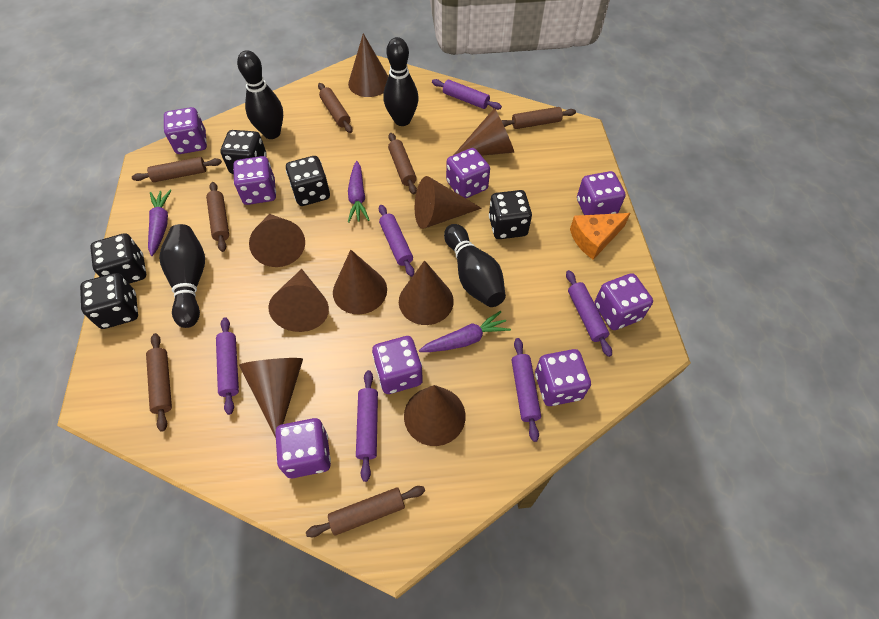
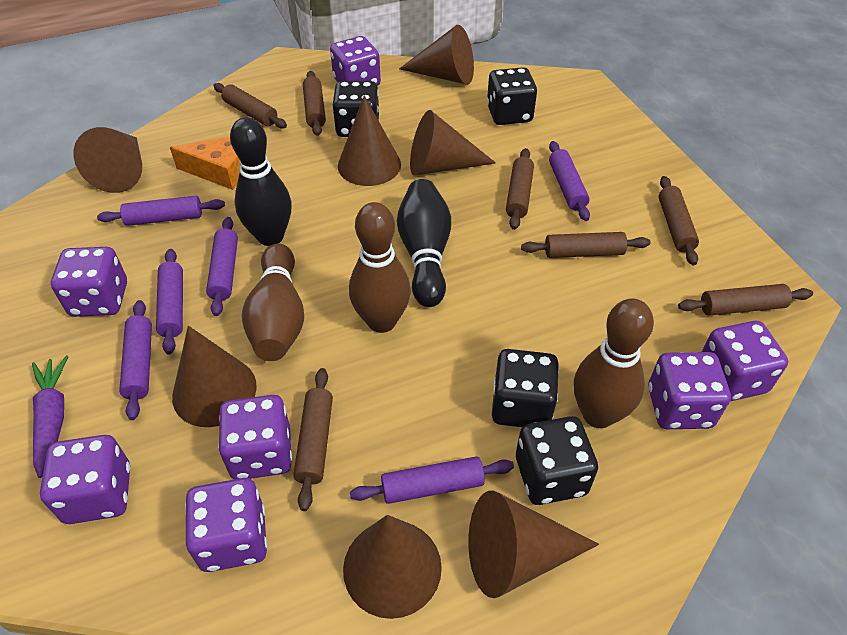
black bowling pin: [159,224,205,328] [237,50,283,139] [383,37,419,126] [444,224,506,307] = 4 -> [230,117,292,246] [397,179,451,307] = 2
black dice: [80,273,138,329] [90,233,146,284] [220,130,267,174] [286,156,330,206] [489,190,532,239] = 5 -> [332,81,379,137] [487,67,537,125] [492,349,559,427] [516,416,598,505] = 4
brown bowling pin: none = 0 -> [242,243,304,361] [349,202,411,333] [574,298,654,428] = 3
brown cone: [239,358,303,438] [249,214,305,267] [269,269,329,332] [333,250,387,314] [348,33,388,97] [399,260,454,325] [404,385,466,446] [415,176,482,229] [454,108,514,156] = 9 -> [73,127,142,193] [172,326,257,427] [338,95,401,186] [343,515,442,619] [399,25,474,85] [410,110,496,175] [468,491,599,598] = 7
purple carrot: [148,190,171,256] [348,161,369,223] [419,311,511,352] = 3 -> [32,356,69,478] = 1
purple dice: [164,107,207,154] [233,156,276,205] [275,418,331,478] [372,336,423,394] [446,148,490,198] [535,349,591,406] [577,171,626,215] [595,273,653,330] = 8 -> [40,435,130,524] [51,247,127,317] [185,478,267,572] [218,395,292,479] [330,36,381,86] [648,352,731,429] [702,321,788,401] = 7

